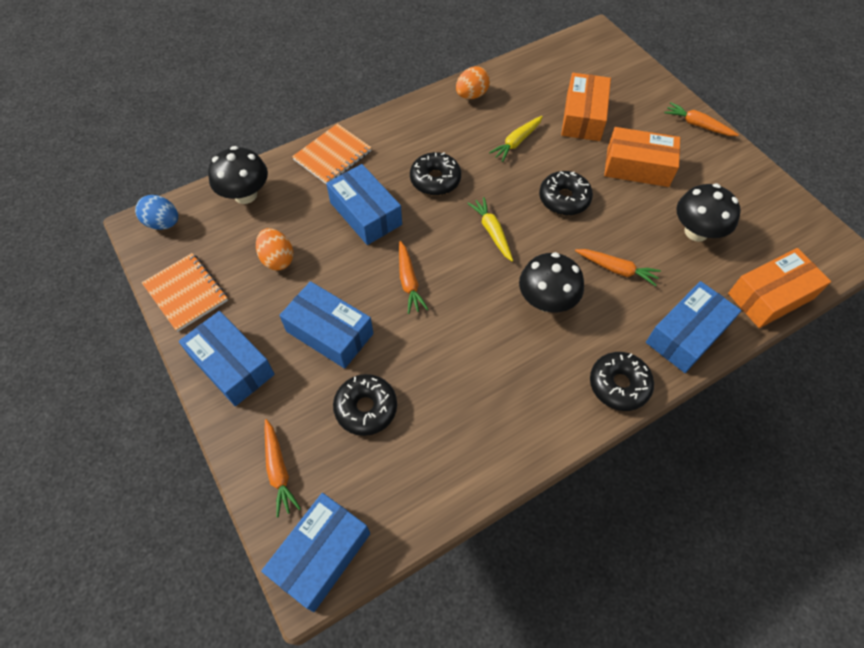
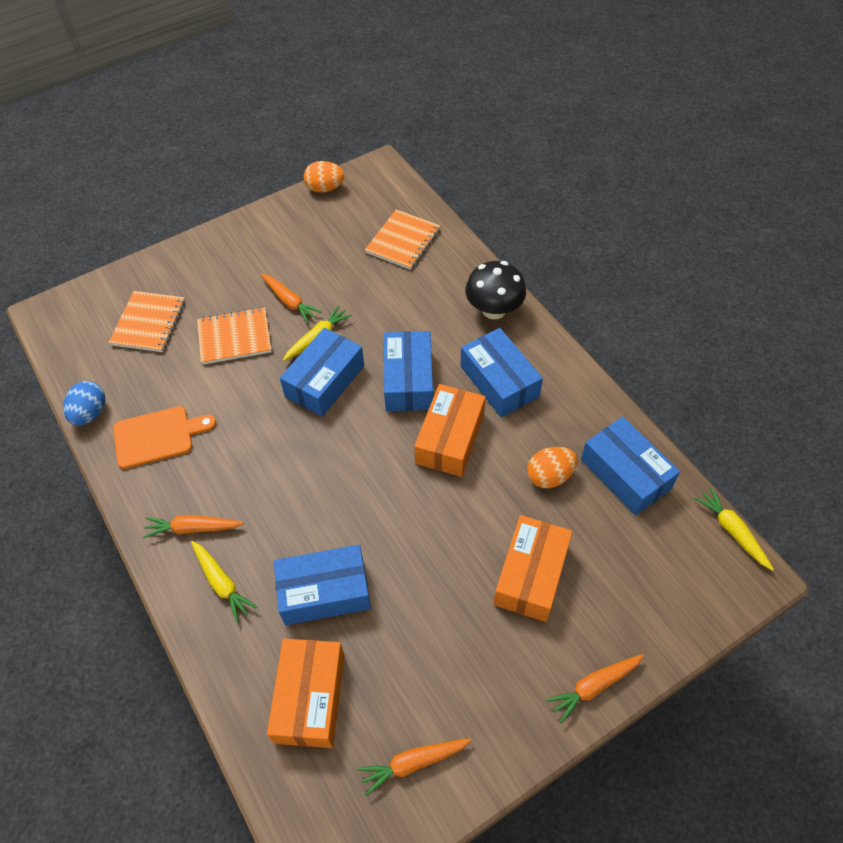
black donut: [333,374,397,436] [410,152,461,196] [539,171,593,215] [590,352,654,411] = 4 -> none = 0
black mushroom: [208,146,268,204] [519,252,584,313] [677,184,741,242] = 3 -> [465,261,526,319] = 1
orange cutting board: none = 0 -> [113,406,216,469] = 1
orange notebook: [142,253,228,332] [292,124,372,184] = 2 -> [109,291,185,352] [197,307,272,365] [365,210,440,270] = 3
yellow carrot: [467,197,513,262] [489,116,543,162] = 2 -> [191,541,257,623] [283,305,352,361] [694,487,774,571] = 3

